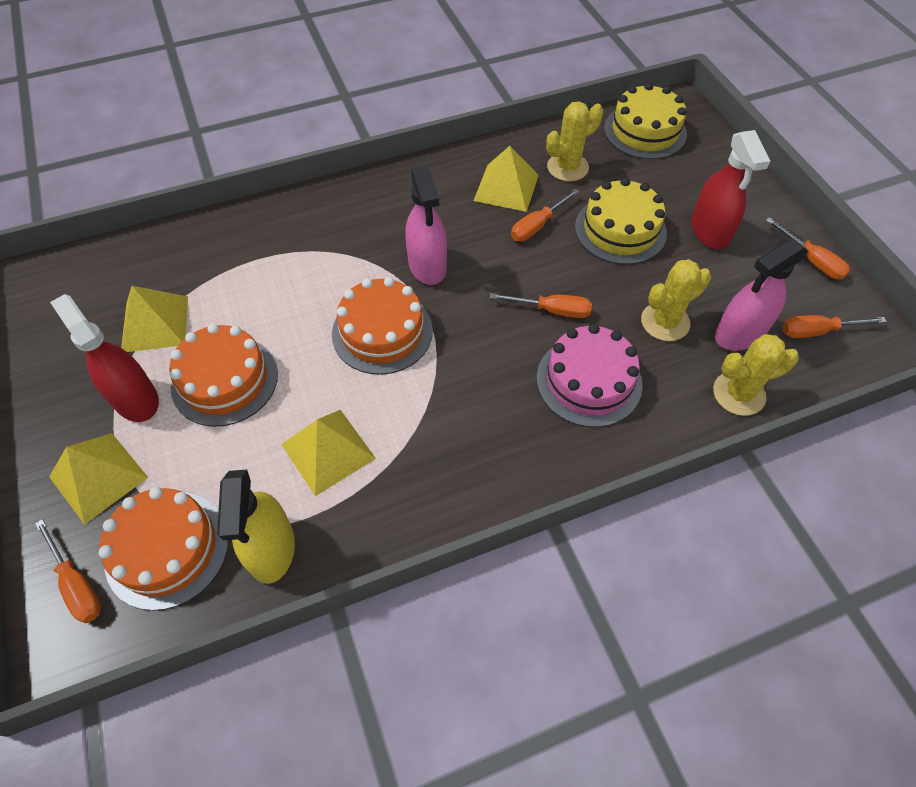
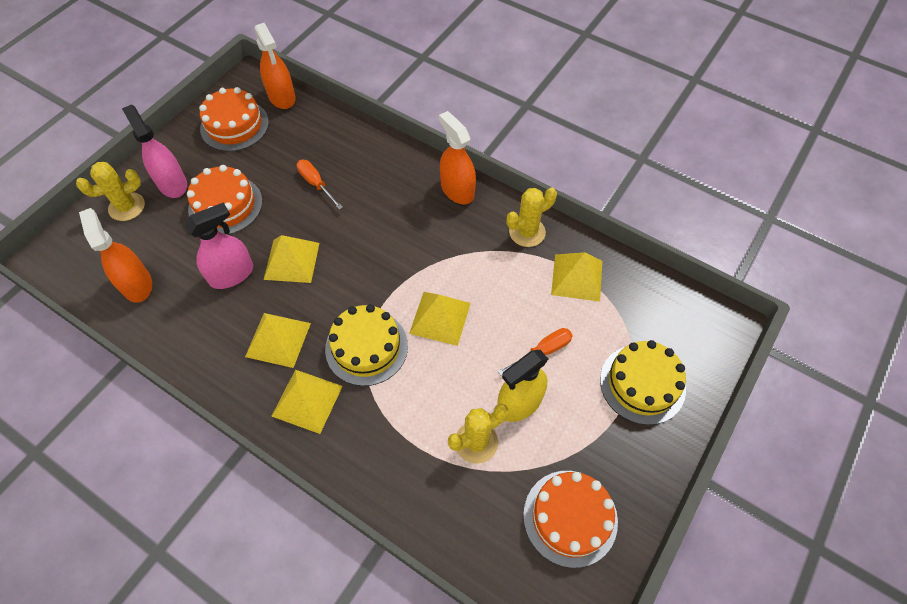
orange screwdriver: [35,519,101,623] [490,293,592,318] [511,189,580,242] [765,217,851,280] [782,315,887,338] = 5 -> [297,160,343,210] [498,328,573,376] = 2
orange spray bottle: none = 0 -> [79,208,152,303] [254,23,296,109] [439,111,476,204] = 3
pink cake: [537,324,643,427] = 1 -> none = 0
red spray bottle: [50,294,159,422] [691,130,770,249] = 2 -> none = 0
yellow pyramid: [49,433,149,525] [121,286,188,352] [281,410,376,496] [474,146,539,212] = 4 -> [245,313,311,368] [264,235,319,283] [272,370,343,434] [409,292,471,346] [551,252,602,302] = 5

